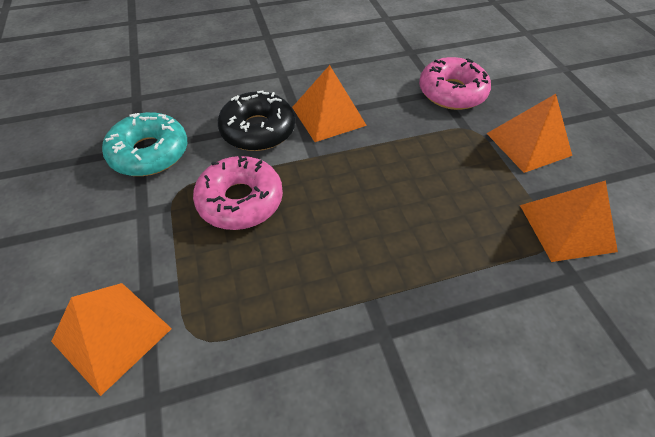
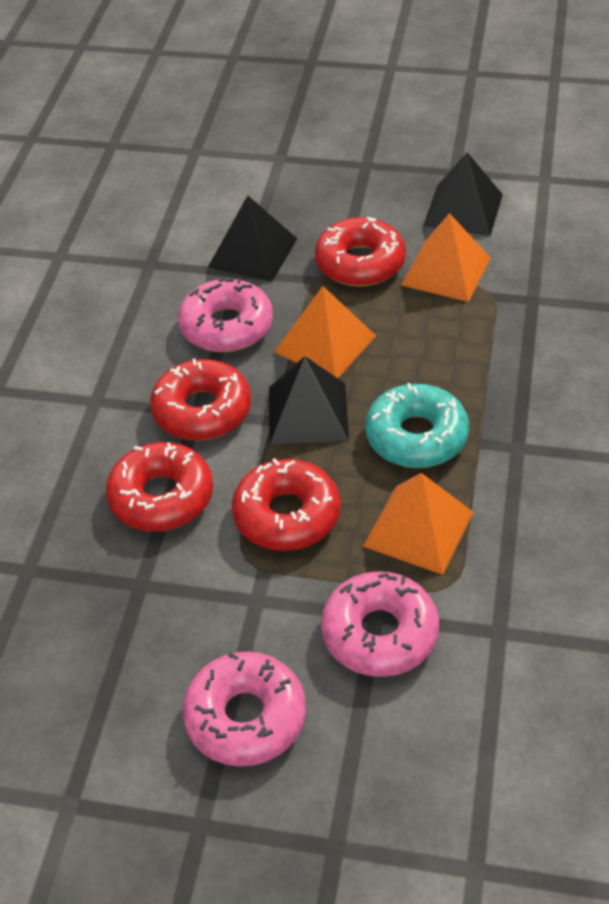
black donut: [218,91,295,151] = 1 -> none = 0
black pyramid: none = 0 -> [208,195,297,282] [269,356,349,445] [423,152,503,236] = 3
orange pyramid: [51,283,172,396] [292,65,367,142] [486,94,572,173] [520,180,618,262] = 4 -> [274,286,376,378] [363,473,474,575] [401,213,491,302] = 3
pink donut: [193,156,283,230] [419,57,491,110] = 2 -> [178,277,273,352] [183,652,306,767] [321,571,439,677] = 3
red donut: none = 0 -> [106,442,213,532] [150,358,251,441] [232,458,341,551] [315,216,406,287] = 4

